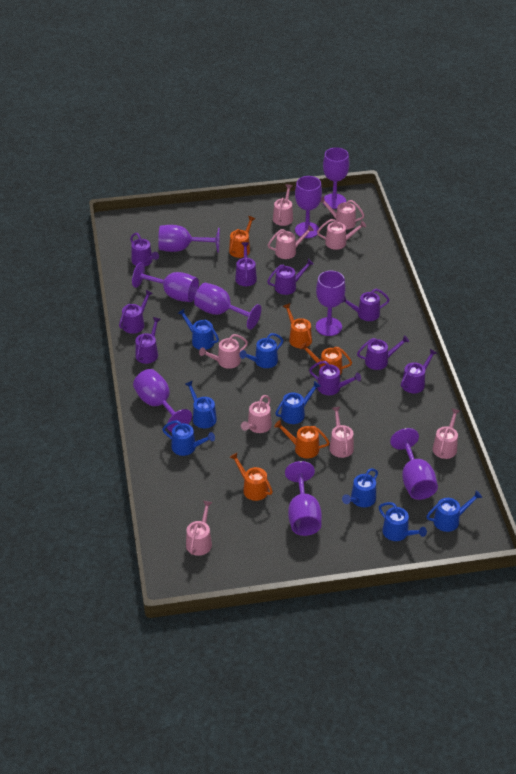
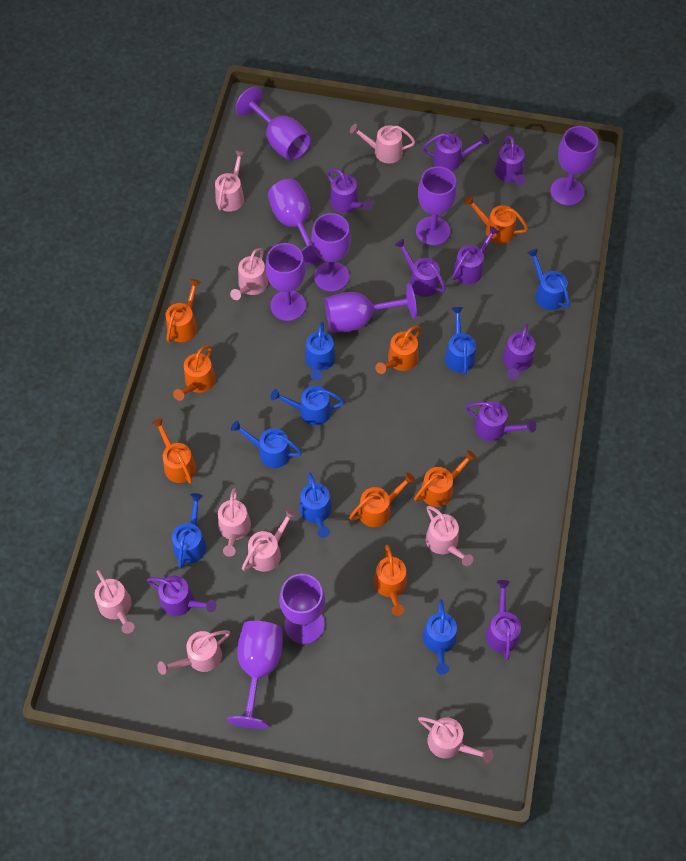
orange watering can: [229,216,256,258] [229,453,273,501] [274,420,330,458] [283,303,312,348] [300,342,352,375] = 5 -> [152,418,196,484] [165,279,201,342] [173,345,216,401] [349,472,415,527] [374,545,407,616] [375,326,421,374] [414,450,477,507] [464,196,528,244] = 8

